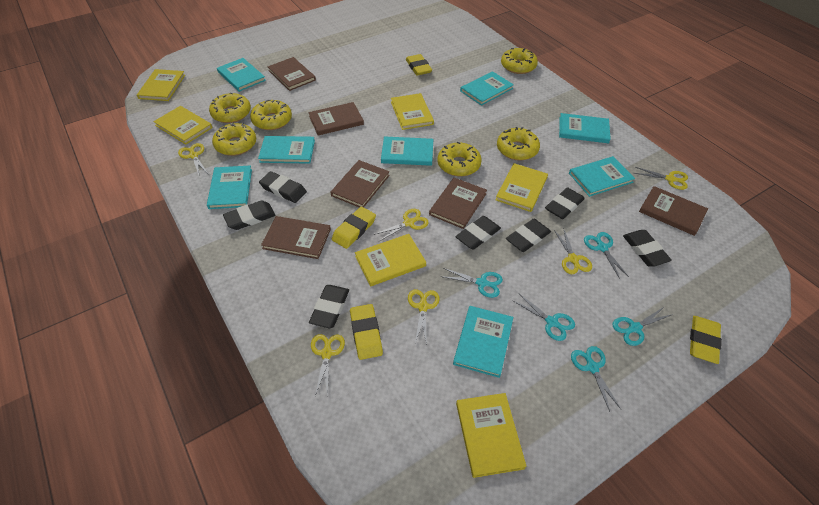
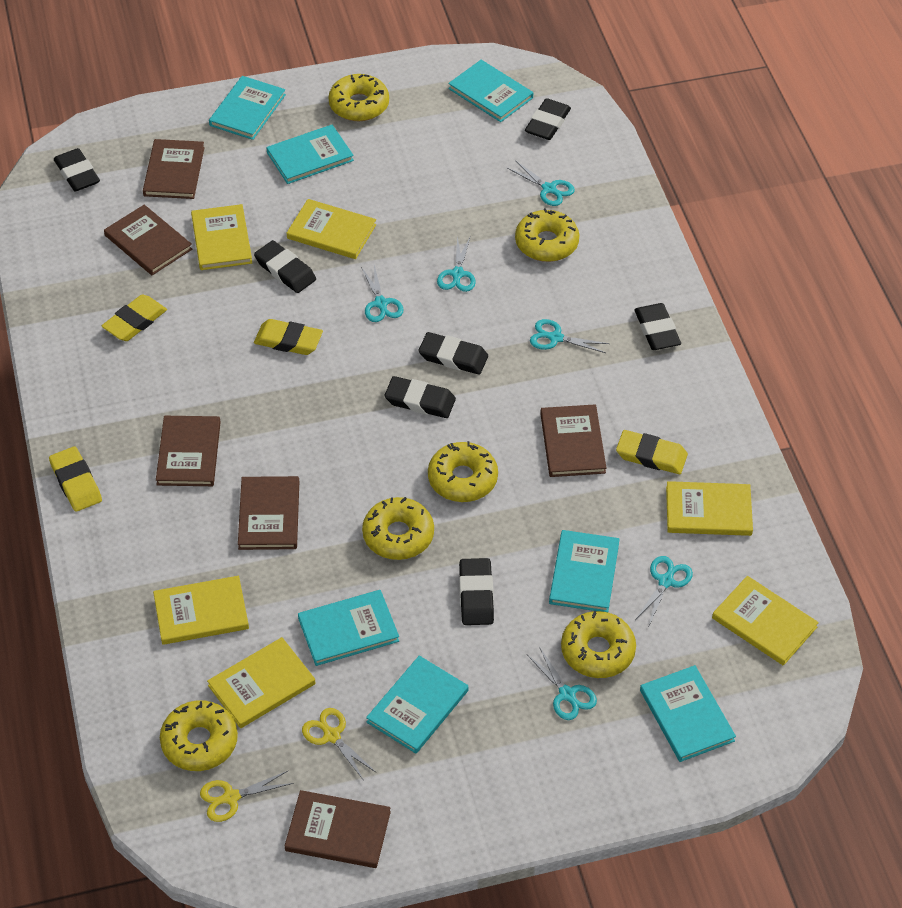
turquoise book: [207,165,252,209] [217,58,266,92] [258,136,315,164] [381,137,433,166] [453,306,513,378] [460,71,514,106] [559,113,611,143] [569,156,635,197] = 8 -> [209,76,286,140] [266,125,354,184] [298,590,399,666] [366,656,468,754] [448,60,533,122] [549,530,620,612] [640,665,736,762] = 7
turquoise scissors: [440,268,503,298] [512,294,575,341] [571,346,621,411] [584,232,629,279] [612,307,673,346] = 5 -> [361,265,404,322] [437,235,476,292] [507,160,575,206] [527,647,597,720] [530,319,609,353] [635,556,693,625] = 6
yellow scissors: [178,143,207,175] [311,334,345,397] [373,209,429,241] [408,289,440,345] [554,228,592,274] [634,167,688,190] = 6 -> [200,770,294,822] [302,708,377,781] = 2

